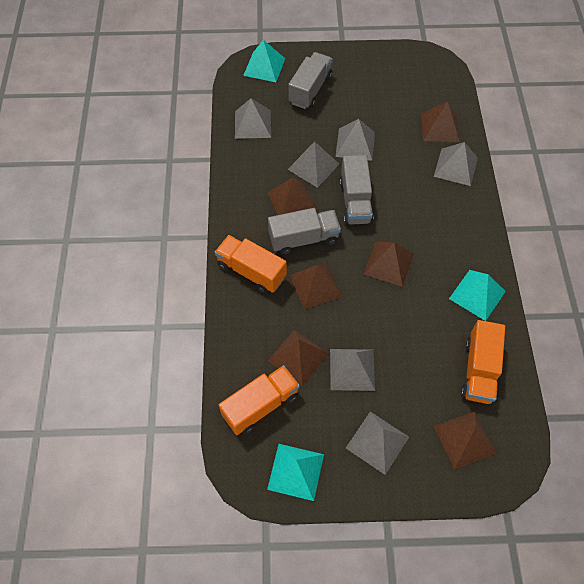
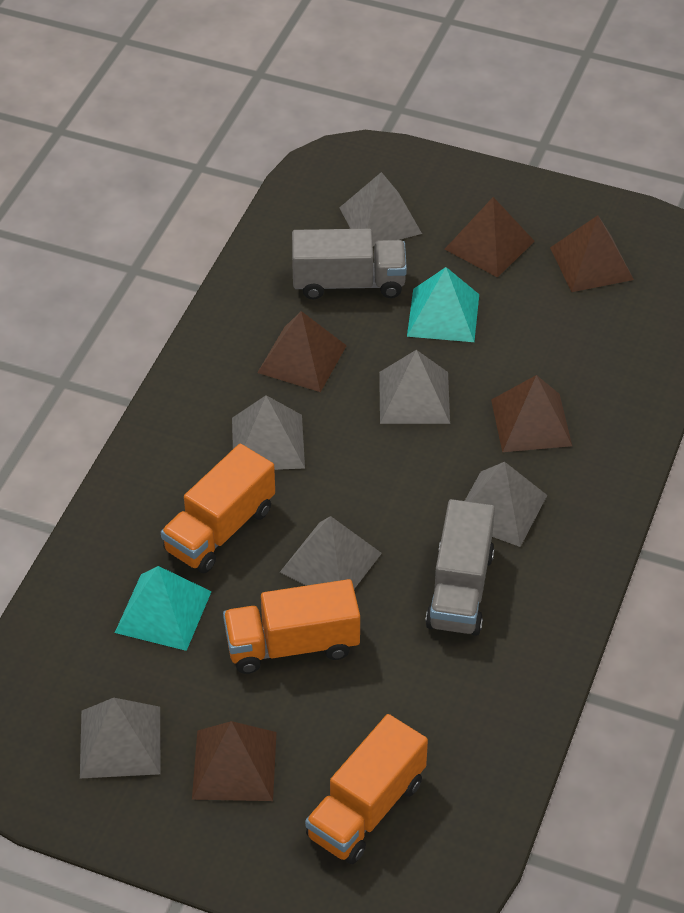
brown pyramid: [268,178,317,215] [268,329,329,386] [290,263,343,310] [364,242,414,287] [421,101,460,142] [434,411,496,470] = 6 -> [192,721,277,801] [257,311,347,392] [444,197,535,277] [491,375,572,452] [550,215,634,292] = 5
grey truck: [268,208,341,255] [288,52,333,109] [340,155,373,225] = 3 -> [292,229,407,300] [425,499,495,636] = 2
turquoise pyramid: [243,40,286,82] [267,444,324,501] [449,270,506,321] = 3 -> [115,566,212,651] [407,267,479,342] = 2

